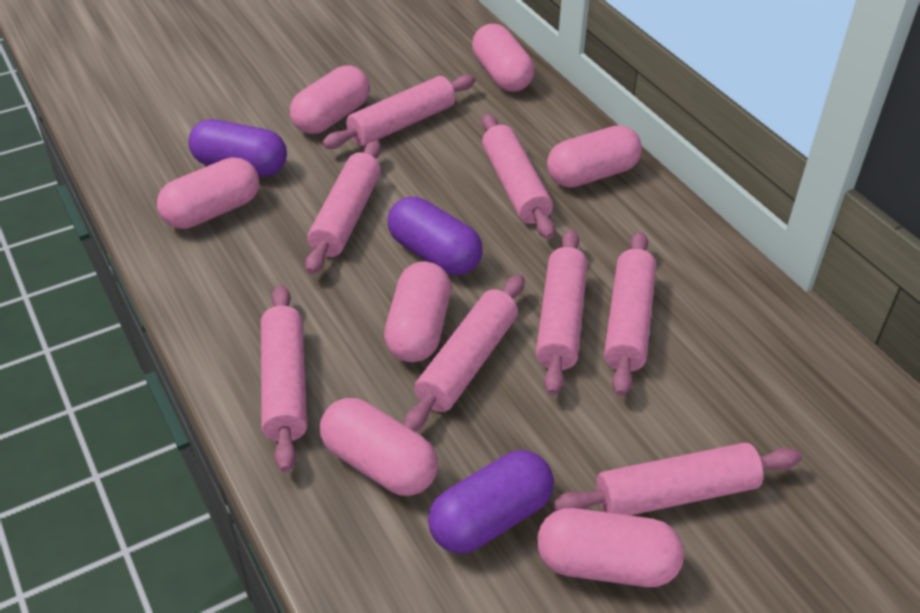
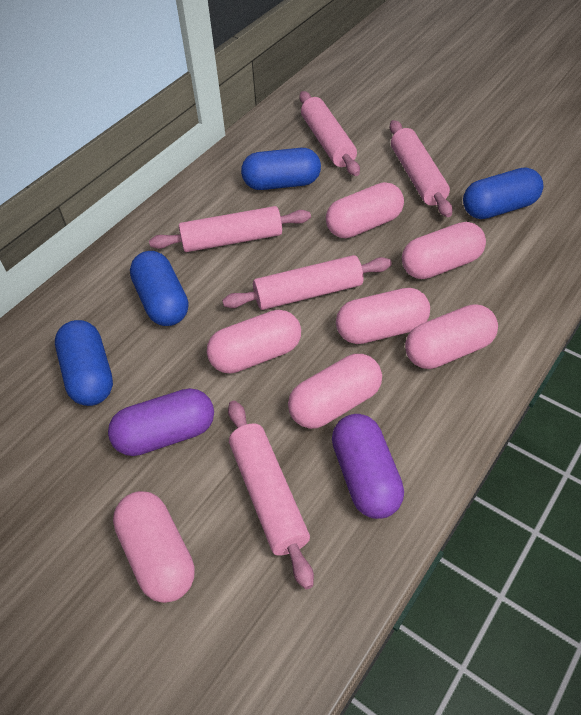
blue capsule: none = 0 -> [55,320,113,406] [130,251,188,326] [241,148,321,190] [463,167,543,219] = 4
pink rolling pin: [261,285,307,472] [305,140,381,274] [322,74,475,149] [404,275,525,432] [482,114,555,239] [536,230,587,396] [553,443,802,516] [604,232,656,397] = 8 -> [149,206,311,252] [222,255,392,310] [228,401,314,589] [299,91,360,176] [390,120,453,217] = 5
purple capsule: [188,119,287,177] [388,197,483,275] [428,450,554,554] = 3 -> [108,388,214,456] [332,414,404,519] = 2

